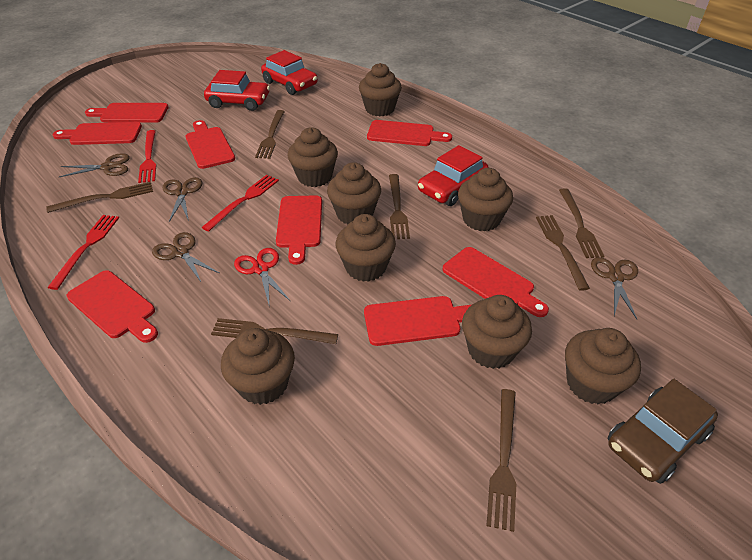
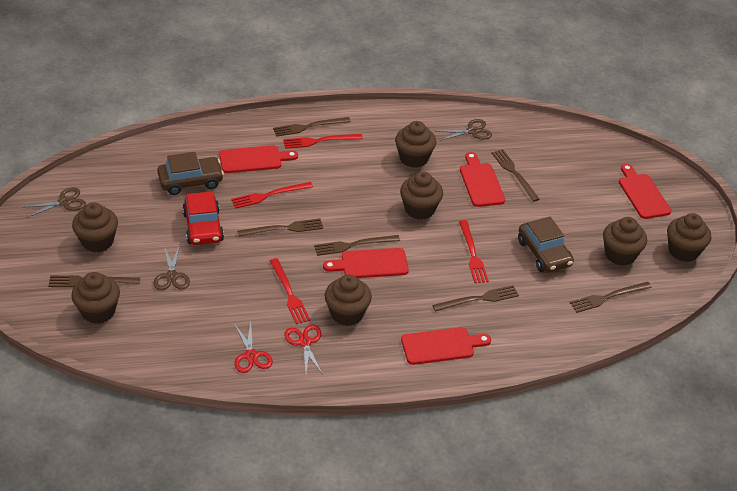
brown car: [607,379,718,484] = 1 -> [157,152,224,195] [518,217,574,272] = 2
brown cupcake: [221,328,295,405] [287,127,338,187] [327,162,381,224] [336,214,396,282] [359,63,402,117] [458,168,513,232] [462,295,532,369] [565,328,641,405] = 8 -> [71,272,120,324] [72,202,118,253] [325,275,372,326] [395,121,436,168] [400,171,443,220] [603,217,647,266] [667,213,711,262] = 7
brown scissors: [59,153,130,177] [152,232,219,282] [163,177,202,222] [591,257,638,319] = 4 -> [22,187,86,218] [154,245,190,290] [437,119,492,141] = 3
red car: [204,70,270,111] [261,50,318,95] [418,145,488,206] = 3 -> [182,191,224,245] = 1
red cutting board: [53,122,142,145] [67,270,158,343] [85,103,169,123] [186,120,235,169] [276,195,322,265] [364,296,471,346] [367,120,452,146] [442,247,549,317] = 8 -> [219,145,298,173] [323,248,409,278] [401,327,491,365] [460,152,505,207] [619,164,671,219] = 5
red fork: [47,215,119,290] [138,130,156,183] [201,175,279,232] = 3 -> [231,182,313,209] [270,258,310,324] [283,134,363,149] [459,220,489,283] = 4
red scissors: [234,248,290,304] = 1 -> [235,321,273,373] [284,325,323,375] = 2

